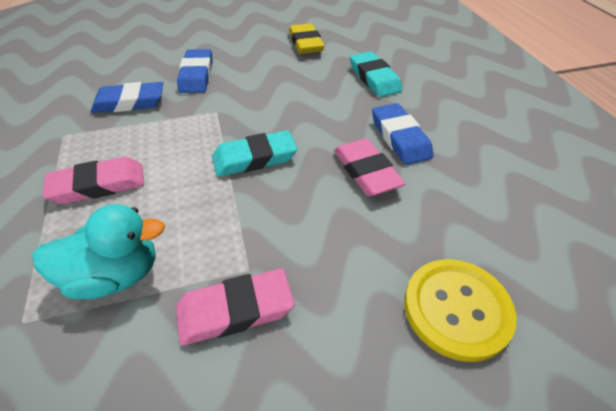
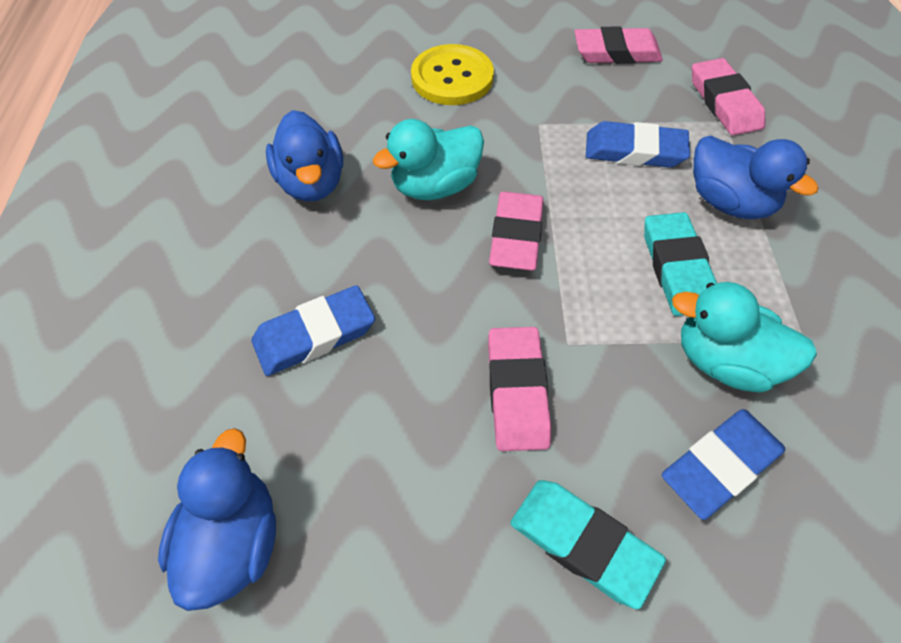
blue duck: none = 0 -> [158,428,276,611] [266,110,343,201] [693,135,818,219] = 3
pink eraser: [42,157,144,204] [176,269,294,346] [334,138,406,196] = 3 -> [488,327,551,451] [489,192,544,271] [574,26,663,64] [692,58,765,135] = 4
turquoise duck: [32,204,165,299] = 1 -> [373,119,484,200] [672,282,817,393] = 2
yellow eraser: [289,23,325,54] = 1 -> none = 0

